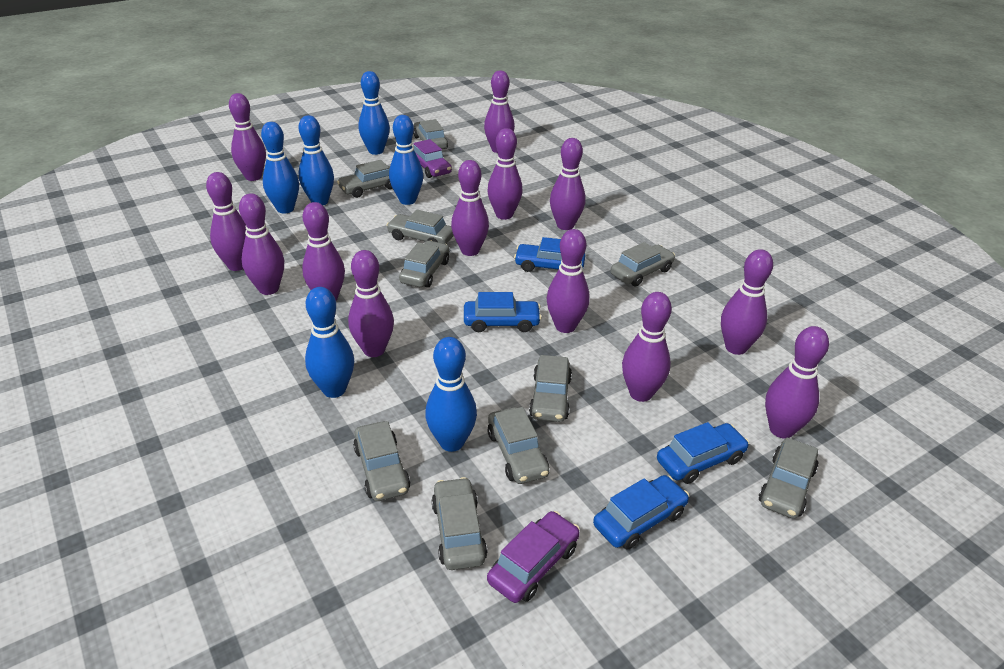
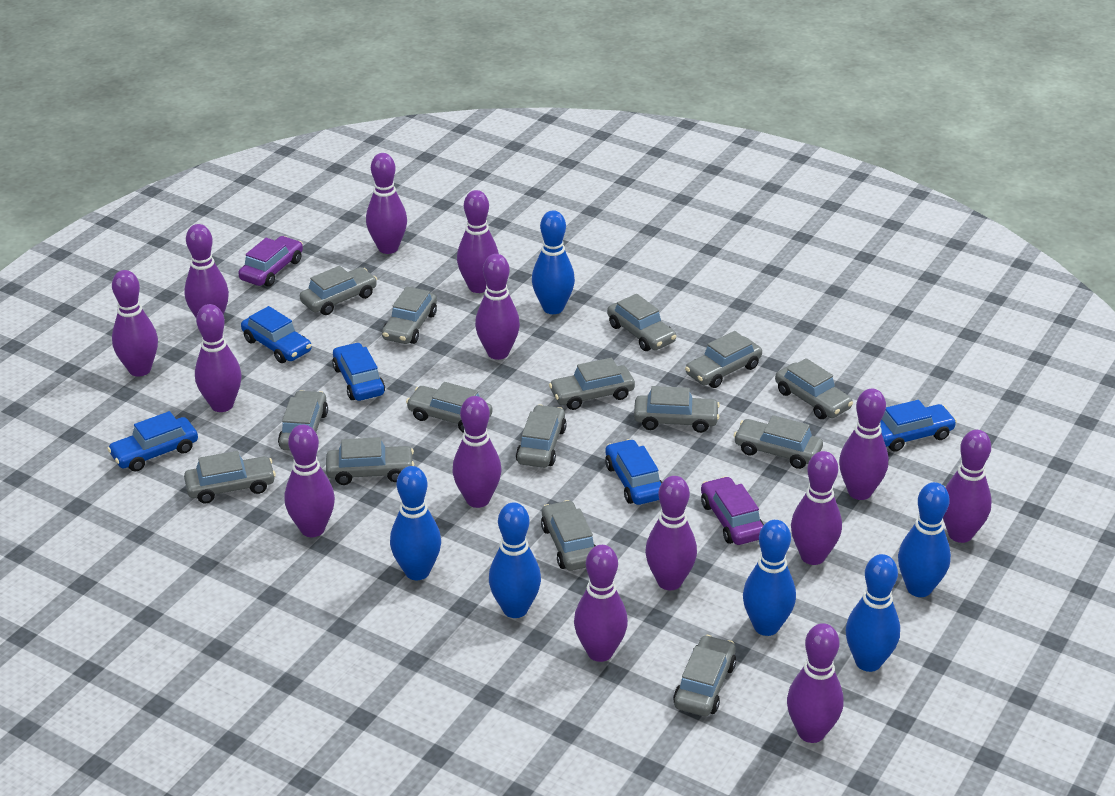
blue car: [464,292,542,332] [514,237,585,272] [593,475,689,550] [657,422,749,484] = 4 -> [107,411,198,472] [241,306,312,363] [332,342,385,401] [605,439,662,505] [880,400,957,452] = 5
grey car: [337,160,393,198] [353,421,410,501] [386,210,454,244] [399,241,449,287] [413,119,448,149] [431,477,487,570] [487,407,549,484] [529,355,572,422] [610,242,675,286] [758,437,819,519] = 10 -> [184,451,276,503] [278,390,328,451] [300,266,377,315] [326,437,414,485] [382,286,437,344] [406,382,492,433] [516,405,567,468] [541,500,596,571] [549,358,635,410] [607,294,677,351] [634,386,720,433] [673,635,736,716] [685,331,762,388] [733,415,823,469] [775,358,853,419] = 15
purple bowling pin: [206,172,247,271] [229,93,266,181] [239,193,284,295] [302,202,345,301] [348,250,394,357] [451,160,489,256] [484,70,515,153] [488,128,523,220] [547,229,590,333] [550,138,586,230] [622,292,672,402] [721,249,773,355] [765,326,829,439] = 13 -> [112,270,158,377] [184,224,229,318] [195,304,242,412] [285,425,335,537] [366,153,407,254] [452,396,501,508] [457,190,499,293] [475,254,520,360] [574,545,628,662] [645,476,697,590] [787,623,843,743] [791,451,842,565] [839,389,888,500] [943,430,992,543] = 14

